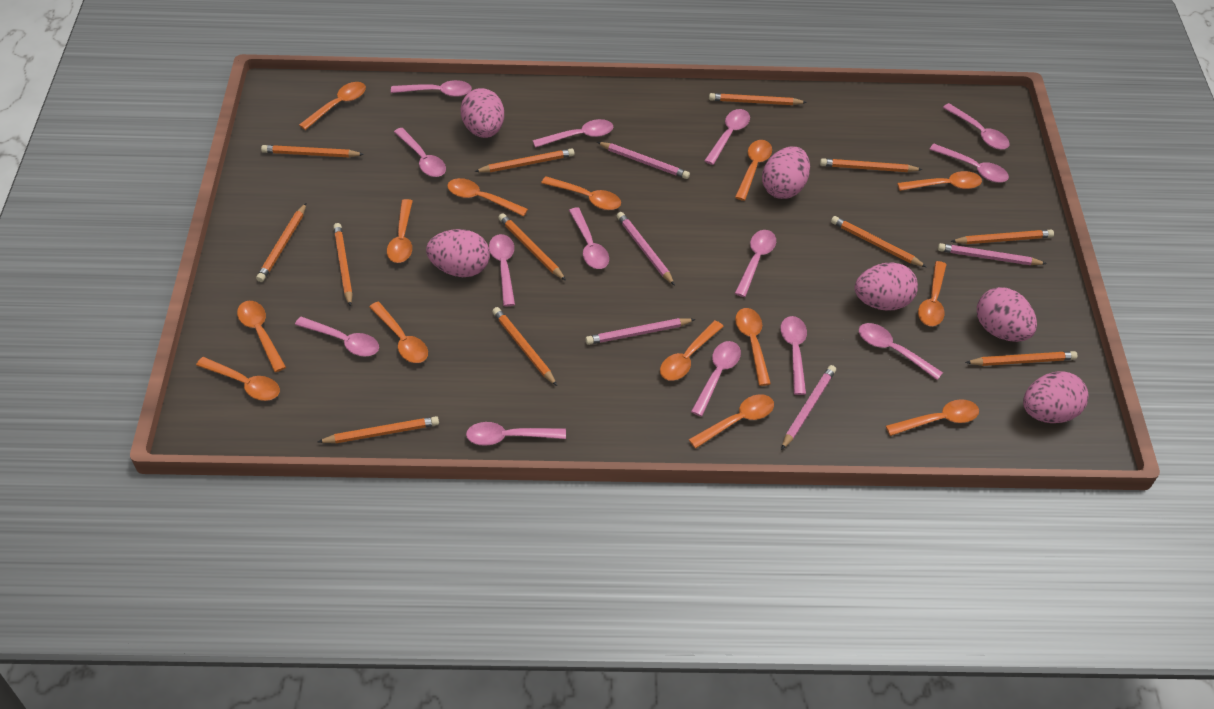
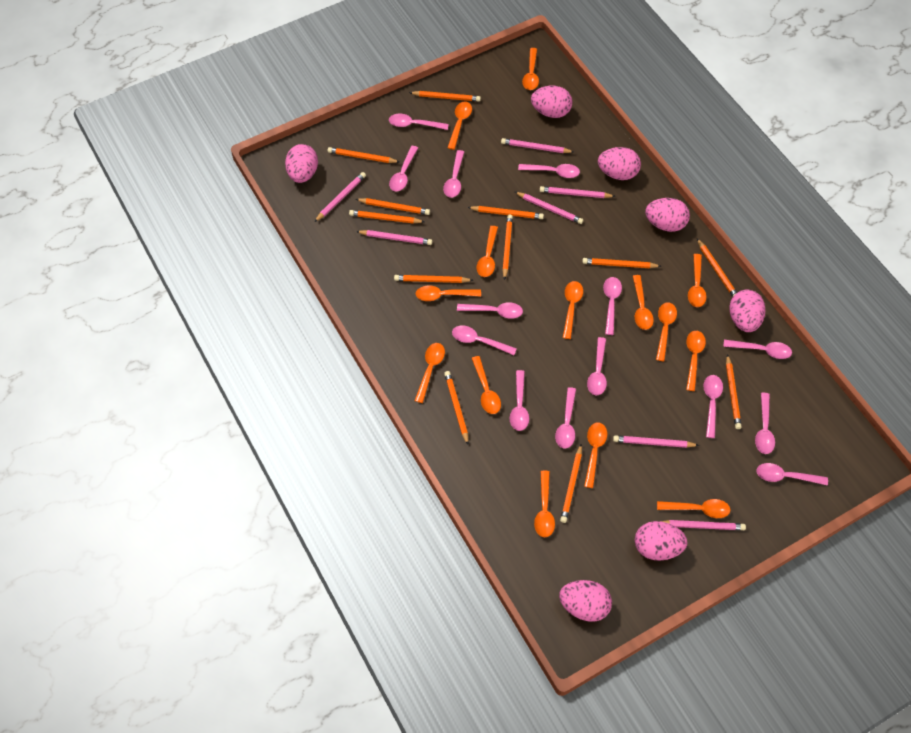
pink egg: [426,229,490,277] [461,88,504,138] [762,146,810,199] [855,262,918,311] [977,287,1037,342] [1023,371,1088,423] = 6 -> [285,144,318,183] [531,86,572,118] [559,580,612,622] [598,147,641,180] [635,521,688,560] [645,198,690,232] [729,289,766,332] = 7
pink pencil: [585,318,696,345] [597,142,690,179] [617,212,675,286] [781,365,836,450] [938,243,1047,265] = 5 -> [315,172,366,222] [356,230,432,245] [501,138,574,153] [515,192,583,224] [540,186,615,198] [613,435,699,448] [661,520,746,530] = 7

